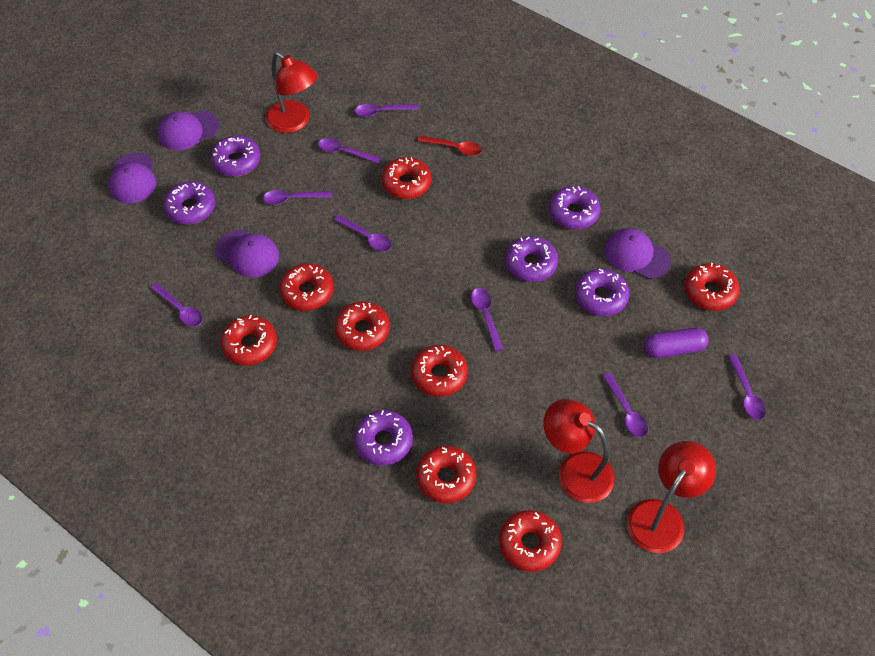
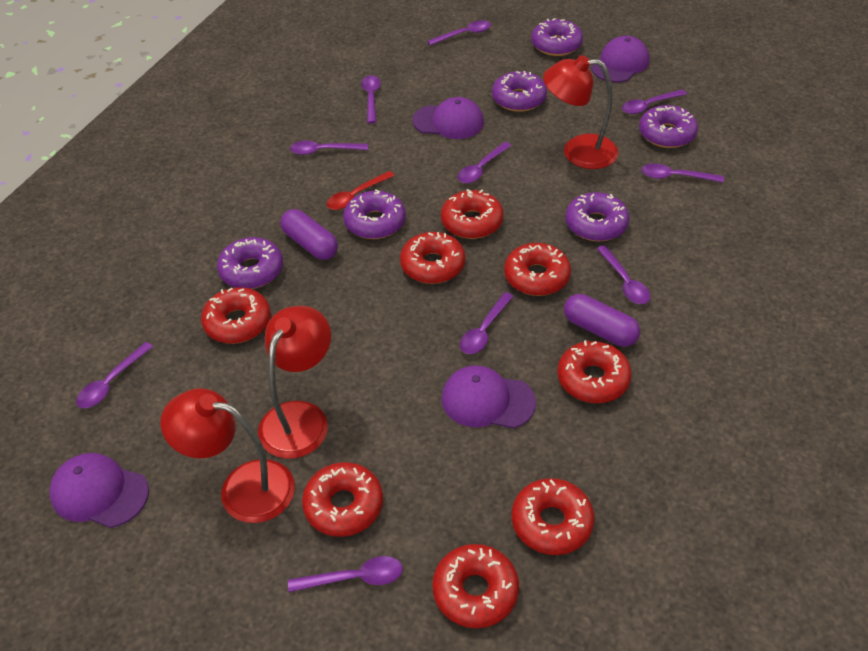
purple capsule: [644,327,709,358] = 1 -> [280,209,338,260] [564,294,640,347] = 2
purple spoon: [150,283,203,327] [263,190,332,205] [318,138,381,164] [334,215,392,252] [354,104,419,117] [471,288,503,351] [602,373,648,438] [728,354,766,420] = 8 -> [76,342,153,408] [288,556,403,592] [290,141,368,155] [361,75,381,123] [427,20,491,46] [458,142,511,184] [460,292,514,354] [597,245,650,304] [622,89,687,114] [641,163,724,183] = 10

